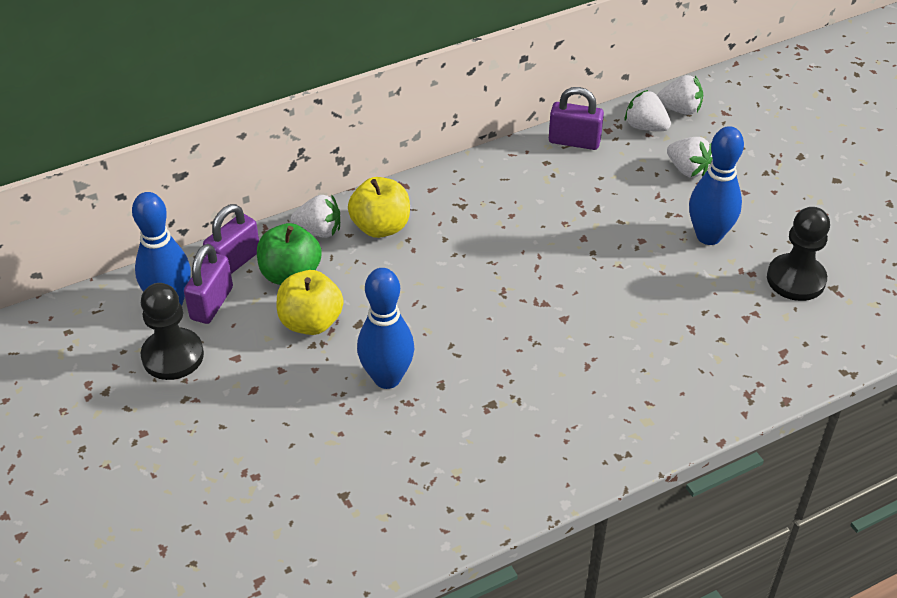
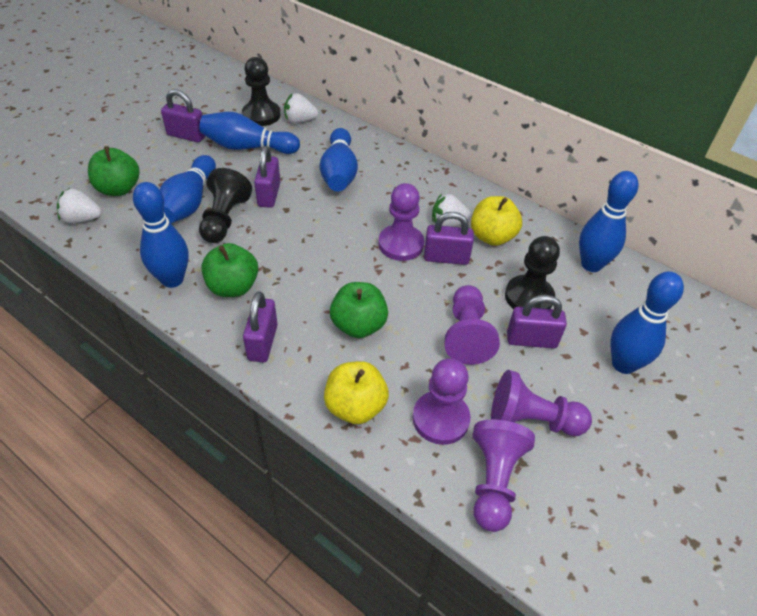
black pawn: [141,283,204,380] [767,207,830,301] = 2 -> [199,168,252,243] [242,57,281,126] [505,236,560,309] = 3
blue bowling pin: [132,192,191,306] [357,268,414,389] [689,126,744,245] = 3 -> [133,182,189,288] [160,155,216,223] [199,112,300,154] [320,128,358,192] [579,171,639,272] [610,271,684,374] = 6
green apple: [257,223,322,285] = 1 -> [88,146,139,196] [201,243,258,297] [330,282,388,338] = 3
purple padlock: [184,244,233,324] [203,204,259,274] [549,87,604,150] = 3 -> [161,89,205,142] [243,291,278,362] [254,146,280,208] [424,212,474,265] [507,295,567,348] = 5
purple pawn: none = 0 -> [379,183,424,261] [413,358,471,445] [444,285,500,365] [472,419,535,532] [491,370,592,436] = 5
white strawberry: [291,195,340,238] [625,90,671,131] [657,75,703,115] [667,137,713,177] = 4 -> [57,188,102,223] [284,93,319,123] [432,193,472,227] = 3

